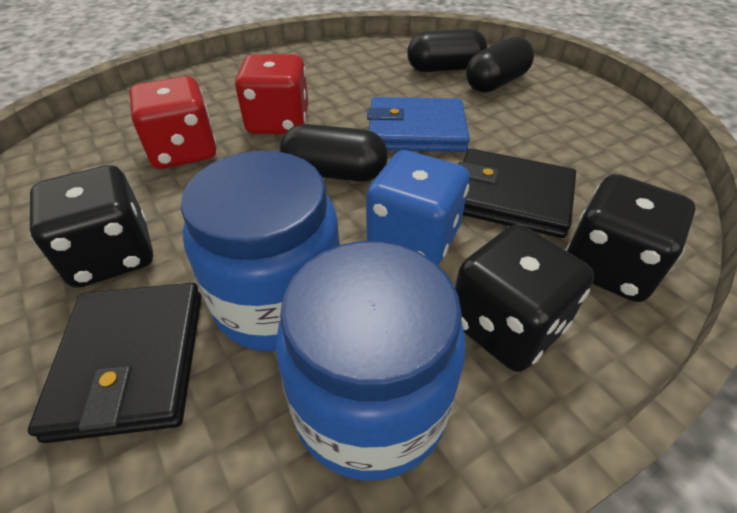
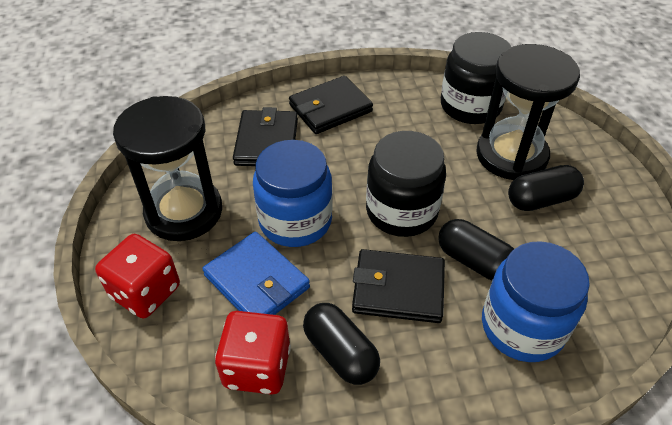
black dice: [30,165,153,288] [455,224,594,372] [566,174,696,302] = 3 -> none = 0
black hourglass: none = 0 -> [113,96,222,241] [476,44,580,180] = 2
black jar: none = 0 -> [366,131,446,237] [441,32,511,124] = 2
black wallet: [28,283,202,443] [458,148,576,238] = 2 -> [233,107,298,166] [289,76,373,134] [352,249,445,323] = 3
blue dice: [366,150,469,265] = 1 -> none = 0

